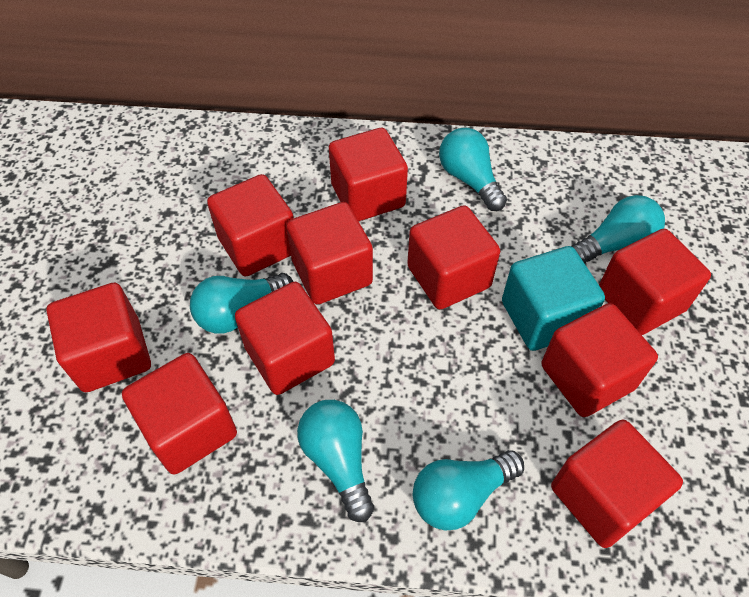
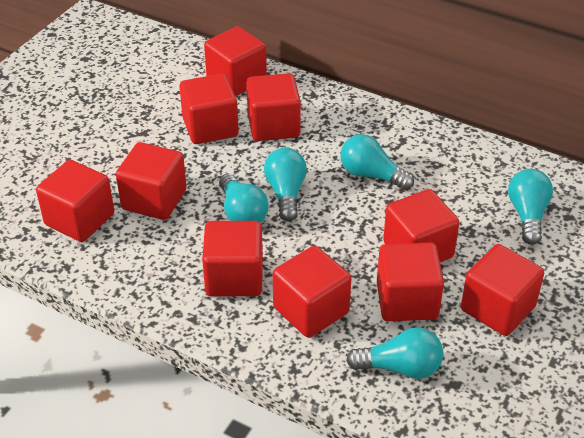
turquoise cube: [502,246,605,351] = 1 -> none = 0

